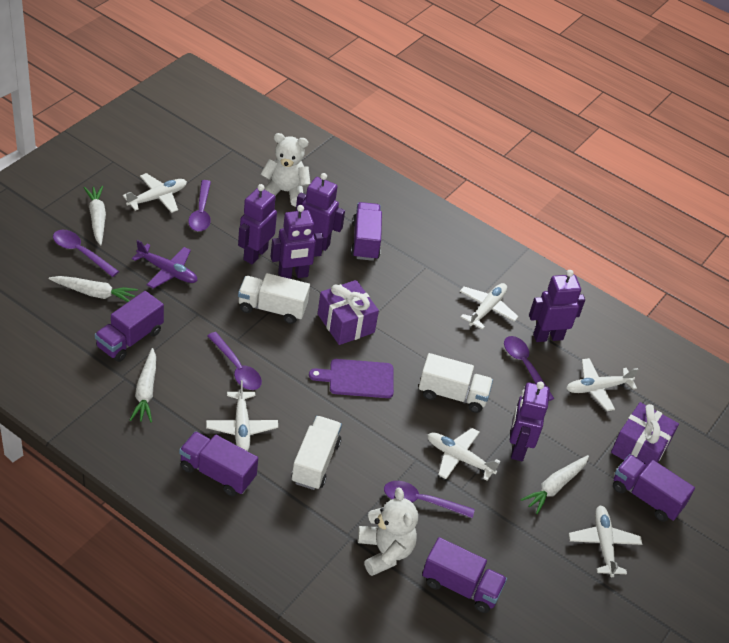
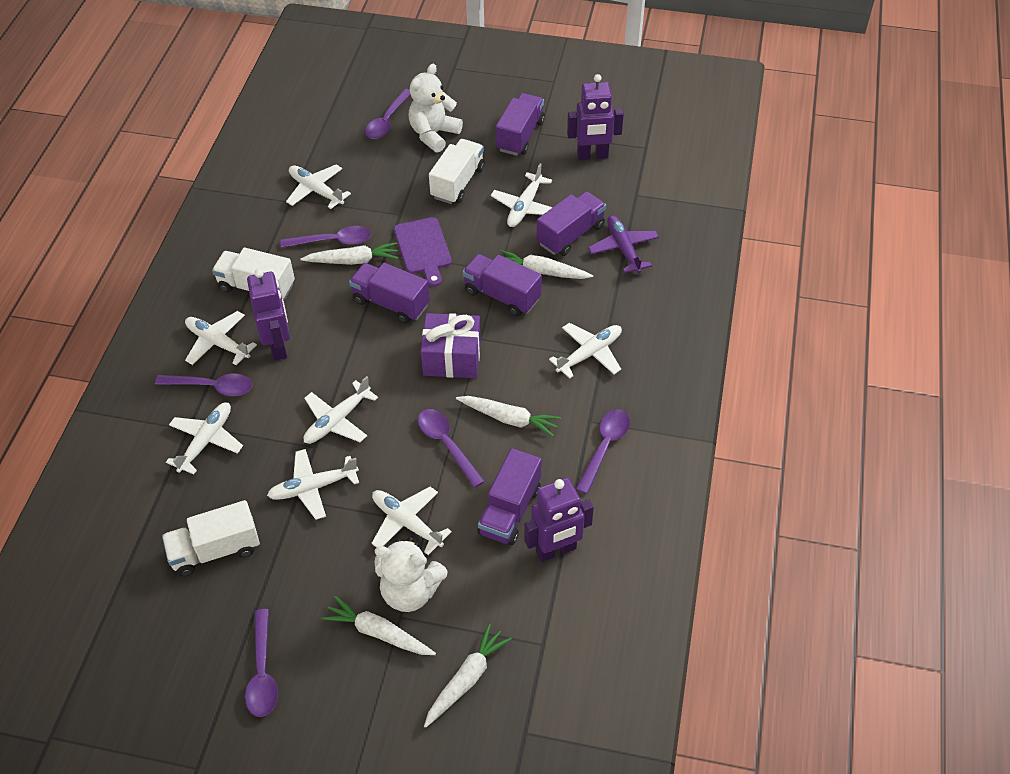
purple gift: [318,280,379,345] [611,402,679,467] = 2 -> [421,313,481,378] = 1
purple robot: [238,184,277,264] [271,205,324,279] [296,173,345,251] [510,381,550,461] [529,270,585,342] = 5 -> [247,269,290,361] [524,478,594,562] [567,74,624,160] = 3
purple spoon: [53,230,119,277] [188,180,211,231] [208,332,262,390] [384,481,475,518] [504,336,554,401] = 5 -> [155,374,252,396] [245,609,278,717] [281,226,371,248] [365,89,410,139] [418,409,485,488] [576,409,630,494] = 6
white carrot: [49,276,138,302] [84,186,106,245] [130,348,156,422] [521,455,589,514] = 4 -> [300,242,399,265] [322,596,436,655] [424,623,512,728] [456,396,561,437] [500,250,593,279] = 5
white plane: [123,173,187,213] [206,380,278,451] [427,428,501,481] [460,283,519,330] [566,358,638,411] [569,505,642,577] = 6 -> [166,402,243,475] [185,311,257,365] [267,449,359,520] [286,164,351,209] [303,376,378,444] [372,486,452,555] [491,163,553,227] [549,323,622,379] = 8

